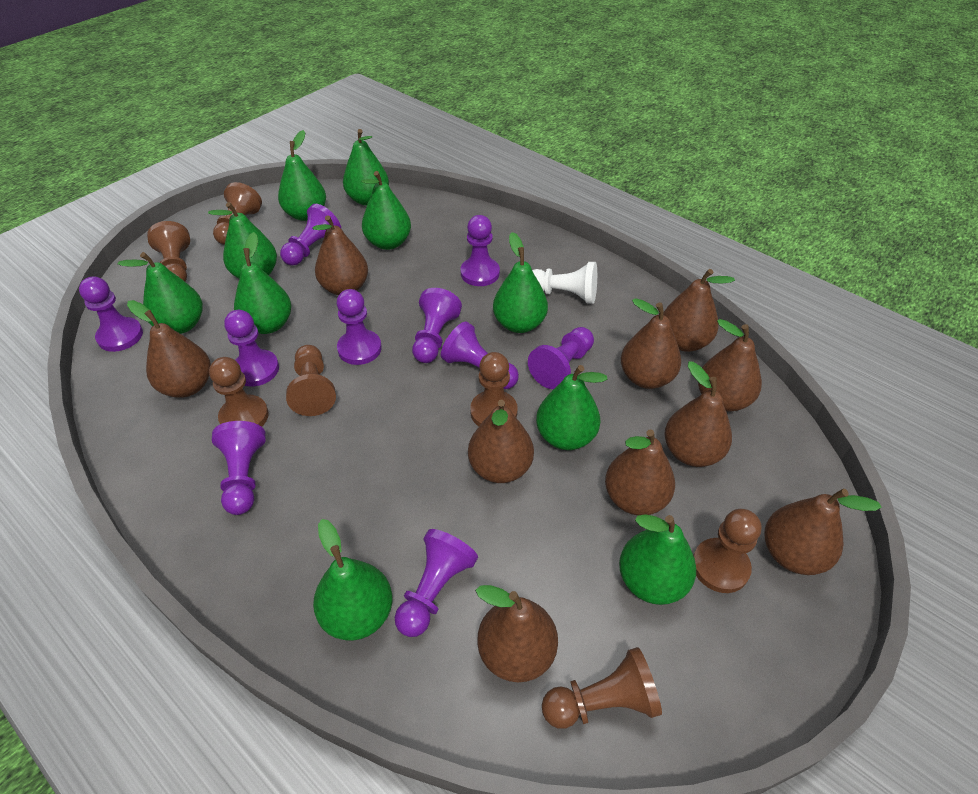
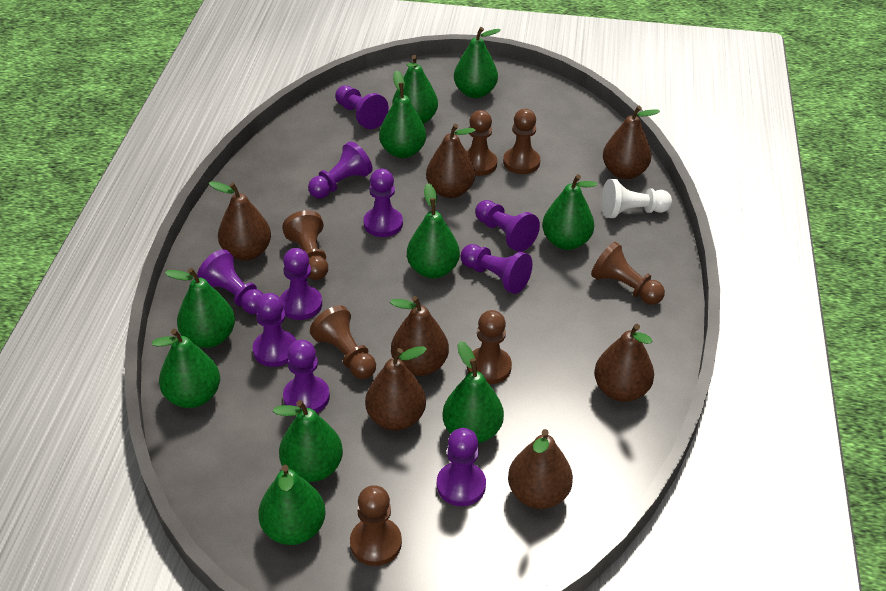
brown pear: [127,300,211,398] [312,215,368,295] [468,400,534,483] [475,585,558,682] [605,430,675,515] [621,298,681,389] [663,269,735,352] [664,362,732,467] [698,319,762,411] [765,489,882,575] = 10 -> [209,181,271,261] [365,346,427,430] [390,296,449,376] [426,124,476,198] [508,429,573,509] [594,324,654,402] [603,105,660,179] = 7

